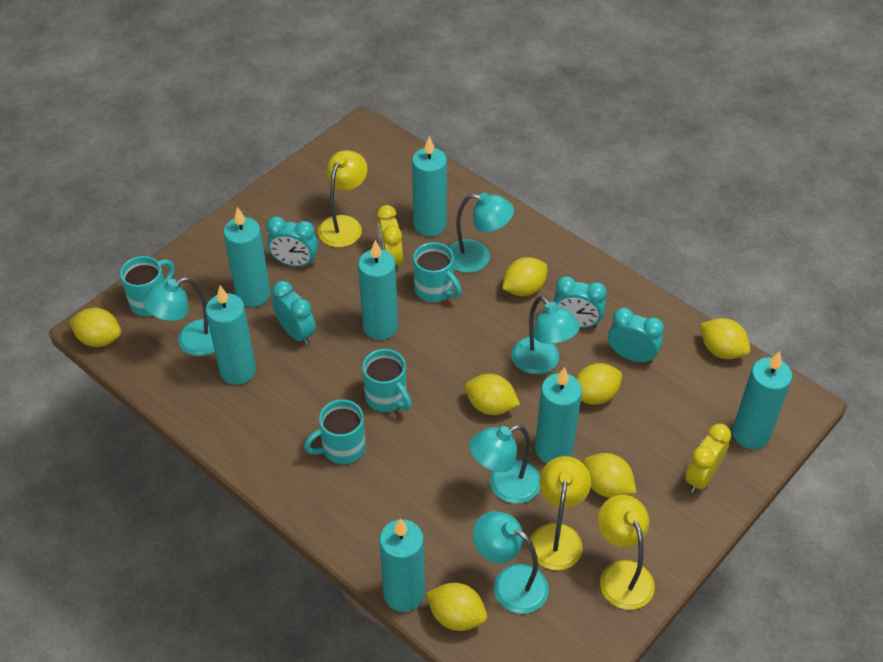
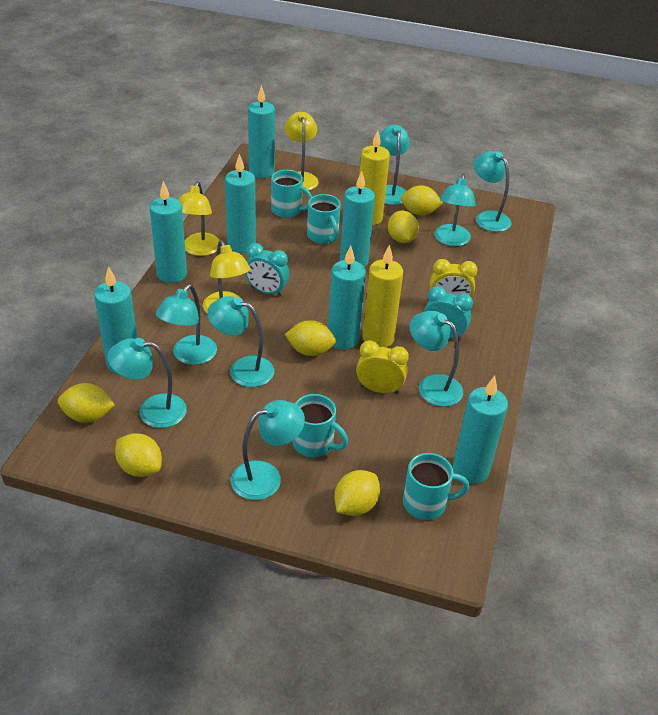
turquoise clock: [266,216,318,267] [272,281,316,345] [553,276,607,328] [608,308,664,364] = 4 -> [245,243,290,297] [424,286,473,340] = 2
turquoise lamp: [143,277,215,356] [449,192,514,273] [469,425,540,504] [473,511,549,614] [512,296,580,374] = 5 -> [107,338,187,428] [156,284,217,365] [207,296,274,387] [231,400,305,500] [379,125,410,205] [410,311,463,407] [434,174,475,246] [474,151,512,232] = 8
yellow candle: none = 0 -> [359,130,390,226] [363,245,403,348] = 2
yellow lemon: [69,308,121,347] [426,583,487,631] [465,374,520,415] [502,257,548,296] [576,363,622,405] [583,453,636,498] [700,318,750,359] = 7 -> [58,383,115,423] [115,433,162,477] [285,320,336,356] [334,470,380,516] [388,211,419,243] [401,185,443,215] = 6

